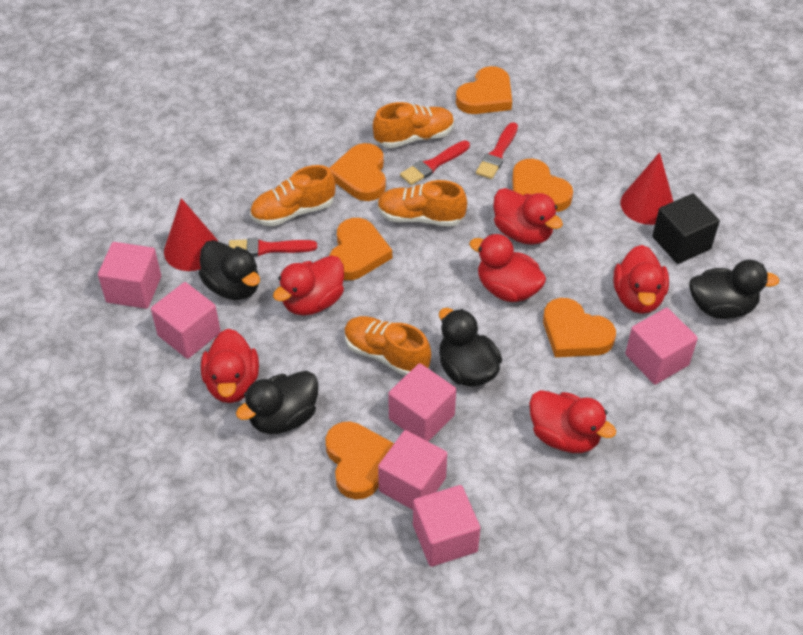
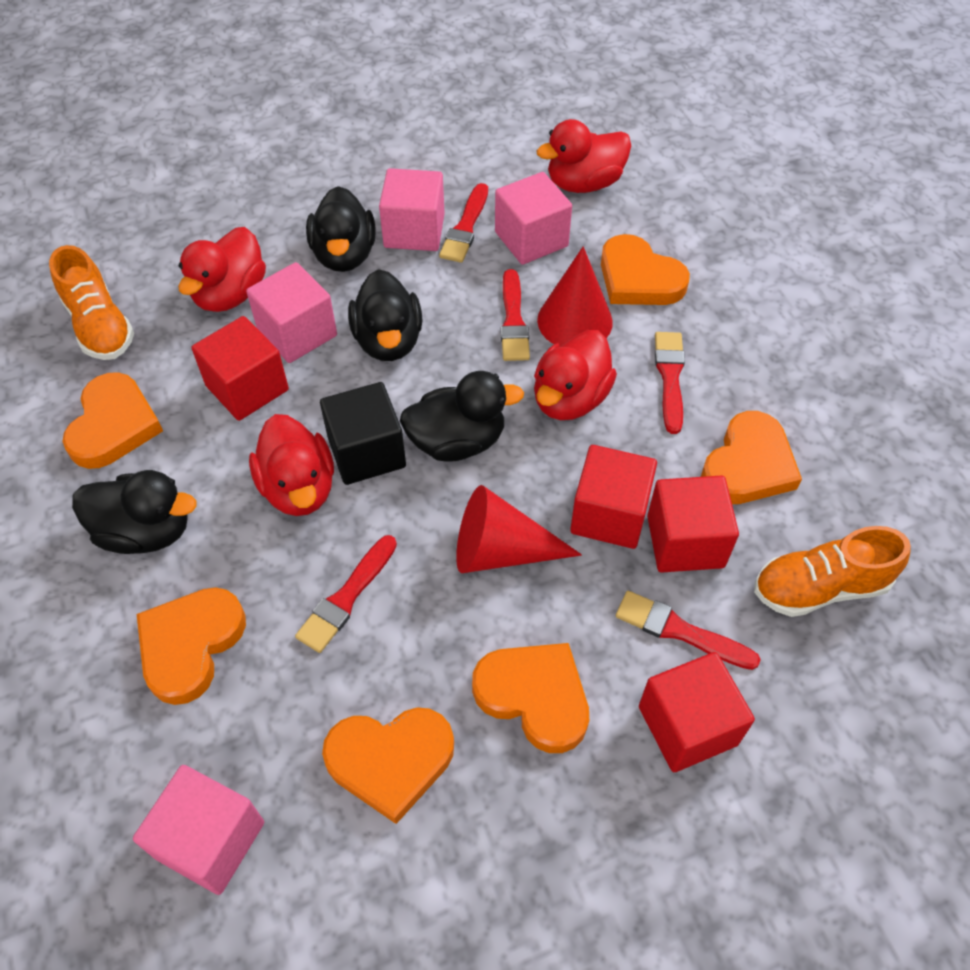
orange shoe: [250,165,336,226] [344,316,431,376] [373,102,454,148] [377,180,467,227] = 4 -> [49,245,134,360] [754,526,911,617] = 2
pink cube: [98,242,161,309] [151,282,221,359] [378,430,447,510] [388,363,456,441] [413,485,480,567] [625,308,698,385] = 6 -> [133,765,264,895] [246,262,337,363] [379,168,445,251] [495,172,572,265] = 4
red brush: [229,238,317,256] [400,141,470,185] [476,122,518,179] = 3 -> [295,535,397,653] [439,183,488,263] [501,269,530,361] [616,591,760,670] [655,332,685,434] = 5
red cube: none = 0 -> [191,316,289,421] [570,445,657,549] [639,652,755,772] [647,475,739,573] = 4
red duck: [201,329,259,403] [273,255,344,315] [469,234,546,302] [493,188,563,245] [529,390,616,453] [613,245,669,314] = 6 -> [178,227,266,312] [249,414,334,516] [534,330,617,420] [537,119,631,193] = 4

